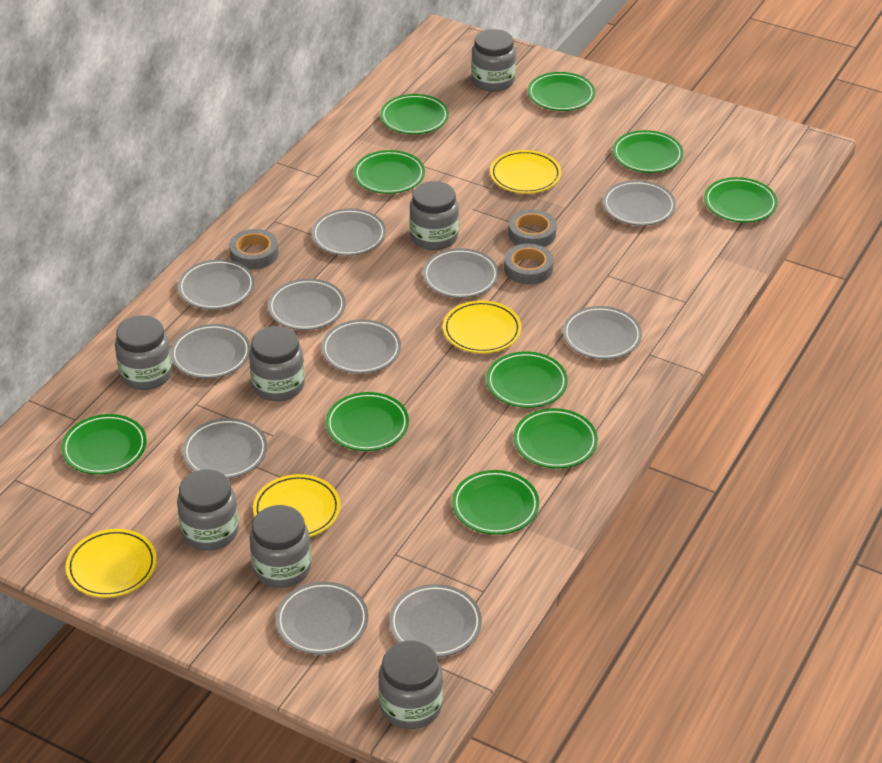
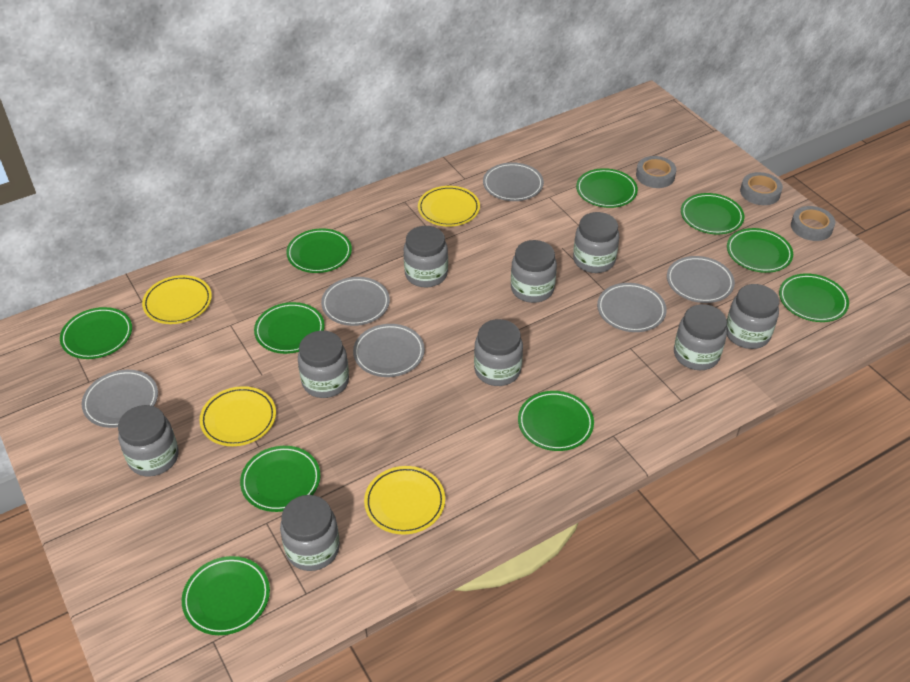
grey jar: [115,315,172,390] [177,469,239,551] [249,326,305,401] [250,505,311,588] [378,640,443,729] [409,181,459,250] [471,29,516,92] = 7 -> [118,405,179,477] [280,495,340,571] [298,331,349,398] [404,226,448,288] [474,319,523,386] [511,240,557,303] [573,212,619,273] [674,304,727,370] [726,284,779,349] = 9
grey plate: [170,324,251,378] [178,259,255,310] [182,418,267,479] [268,279,346,330] [276,582,368,654] [312,208,386,256] [321,319,401,374] [389,584,482,657] [423,248,499,298] [563,306,642,359] [603,180,676,226] = 11 -> [82,370,158,428] [321,277,390,326] [353,324,425,377] [483,162,544,201] [597,283,667,332] [667,256,735,303] = 6

